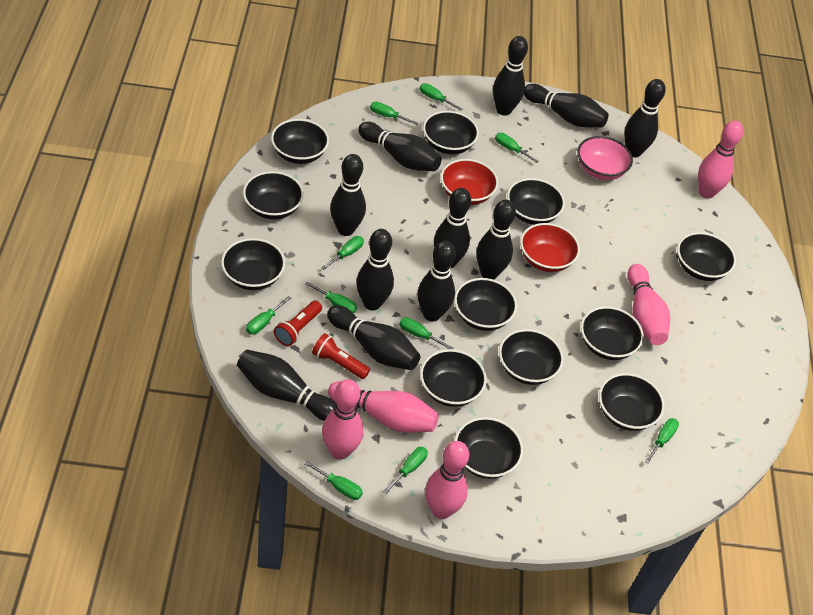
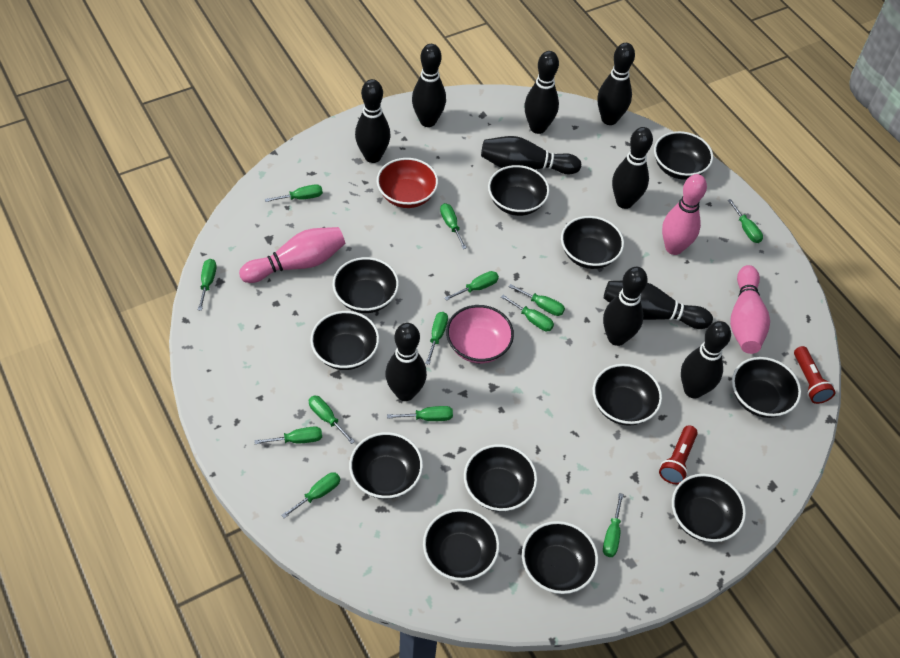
black bowling pin: [237,350,336,421] [327,305,420,370] [330,154,366,236] [356,229,394,310] [358,122,442,171] [417,241,456,322] [434,188,471,268] [476,200,516,280] [493,36,528,116] [524,84,609,128] [624,79,666,157] = 11 -> [355,79,391,163] [385,323,427,401] [412,44,446,127] [481,136,581,174] [524,51,559,134] [598,43,635,125] [603,267,647,346] [604,280,713,329] [612,127,653,209] [681,321,731,399] = 10
green screwdriver: [246,296,291,335] [304,461,363,500] [305,281,357,313] [321,236,364,270] [370,102,418,125] [383,447,428,494] [399,317,453,349] [420,83,463,111] [495,133,539,163] [645,418,679,464] = 10 -> [198,259,217,311] [254,427,322,444] [265,184,323,202] [281,472,341,518] [309,396,355,444] [387,406,453,421] [425,312,448,365] [440,203,467,249] [444,271,499,301] [501,295,554,331] [509,284,565,316] [603,493,624,557] [728,199,763,243] = 13
pink bowling pin: [322,379,363,460] [328,381,439,433] [425,441,469,519] [627,264,670,345] [698,121,743,199] = 5 -> [239,227,345,283] [662,174,707,255] [730,265,770,354] = 3
red bowl: [441,159,498,205] [520,223,580,272] = 2 -> [377,158,438,208] = 1

